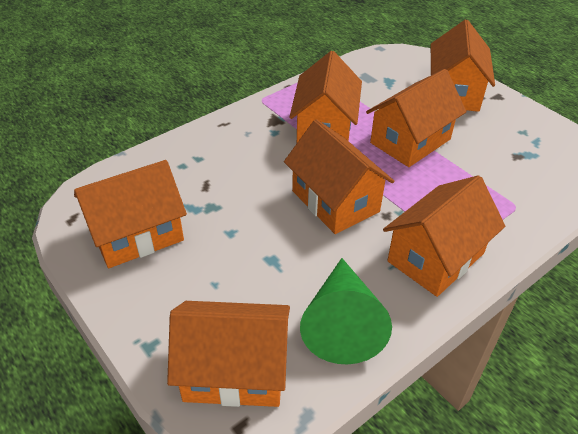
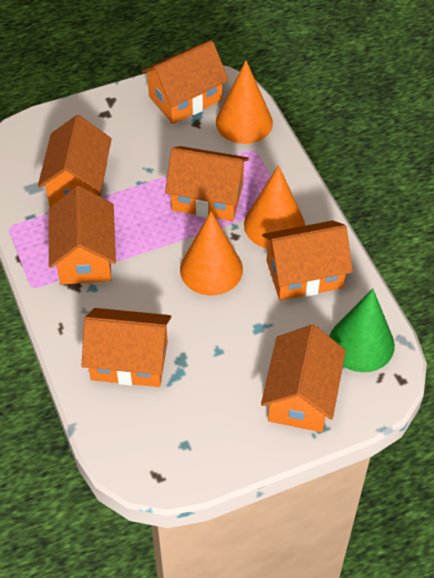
orange cone: none = 0 -> [180,212,243,296] [216,60,273,144] [244,165,305,249] = 3

